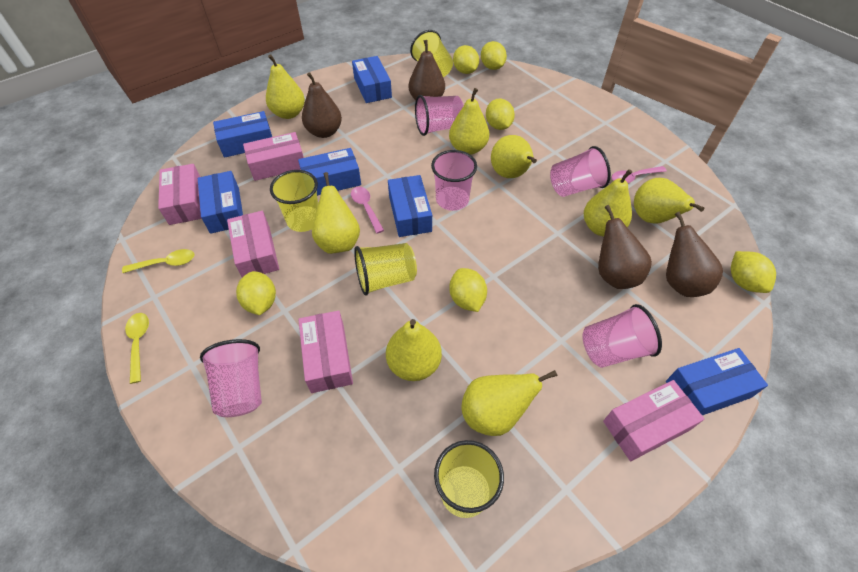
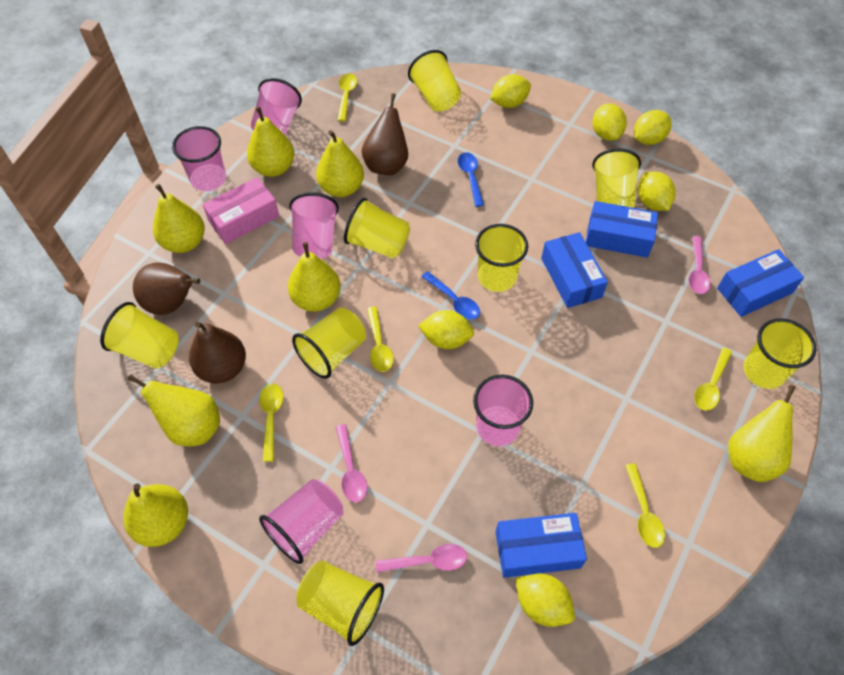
blue box: [198,171,243,234] [213,111,272,158] [298,148,361,196] [352,56,392,103] [388,175,432,237] [666,348,768,415] = 6 -> [496,513,587,578] [541,232,608,308] [586,201,658,258] [717,249,804,317] = 4
blue spoon: none = 0 -> [421,271,480,319] [458,152,484,207] = 2
brown pear: [302,72,342,138] [409,40,445,100] [598,205,652,289] [666,212,723,297] = 4 -> [133,262,200,315] [189,322,246,383] [361,93,408,175] = 3
pink box: [158,164,202,225] [227,211,279,277] [243,132,304,181] [298,311,353,393] [603,380,705,461] = 5 -> [202,177,279,244] = 1
pink spoon: [351,186,384,233] [612,166,667,183] = 2 -> [336,424,367,502] [376,544,467,573] [689,236,711,294] = 3
yellow cup: [270,170,318,232] [354,243,417,296] [410,30,453,77] [434,440,504,518] = 4 -> [100,302,179,369] [292,308,366,379] [296,560,384,646] [344,198,410,259] [408,50,461,112] [475,224,528,292] [592,148,641,208] [743,318,817,389] = 8
yellow pear: [266,54,305,119] [312,172,360,254] [386,319,442,381] [449,88,489,155] [462,370,558,436] [491,135,537,178] [584,169,632,236] [634,178,704,224] = 8 -> [123,483,188,547] [128,375,220,446] [153,184,205,253] [247,106,294,177] [288,242,341,312] [316,130,364,197] [728,385,796,482] = 7
yellow spoon: [122,249,194,273] [125,313,149,384] = 2 -> [260,383,284,462] [338,73,357,121] [367,307,394,372] [625,464,665,548] [694,347,732,411] = 5

